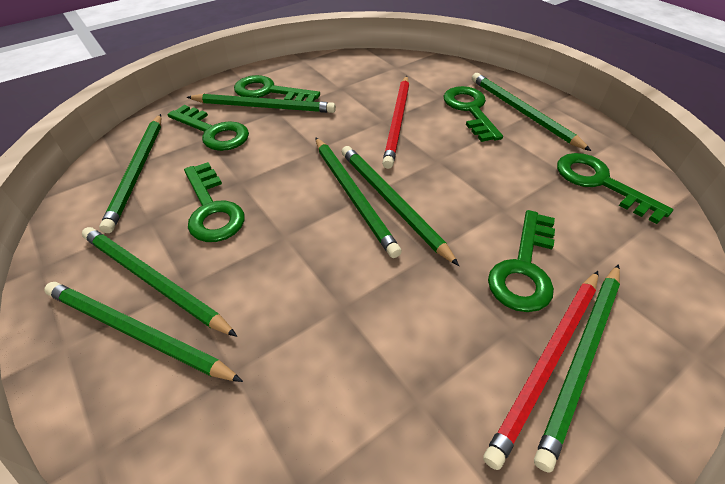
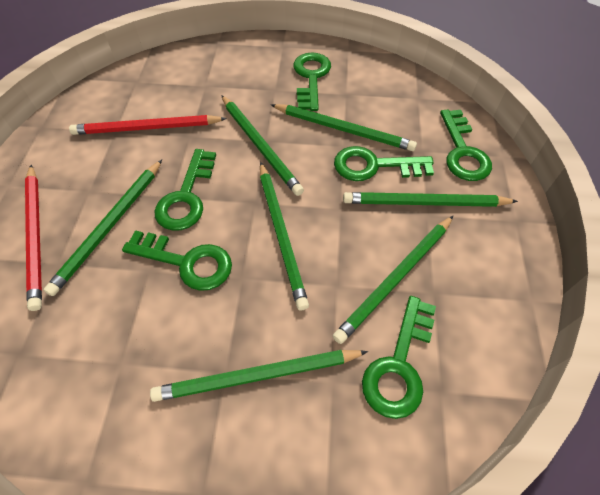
green pencil: [44,282,243,382] [82,227,237,337] [99,114,161,233] [187,94,336,113] [315,137,402,258] [342,146,459,266] [472,73,591,151] [534,264,620,473] = 8 -> [44,160,162,296] [150,350,368,402] [221,95,304,196] [260,162,309,311] [271,104,417,151] [333,216,453,344] [343,192,518,207] = 7

